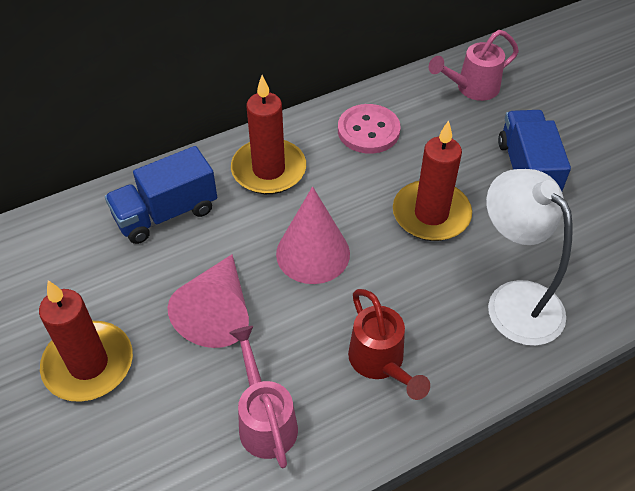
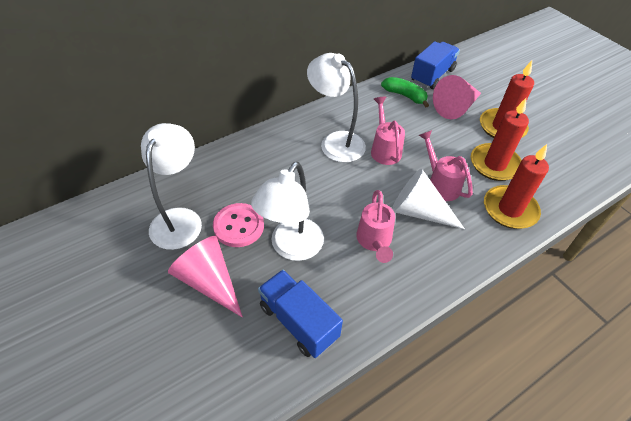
green banana: none = 0 -> [381,77,429,108] = 1
pink watering can: [229,326,298,468] [429,30,519,101] = 2 -> [356,190,395,263] [371,97,405,165] [419,130,473,201] = 3
red watering can: [348,289,430,400] = 1 -> none = 0
white cone: none = 0 -> [392,169,465,229] = 1
white lamp: [486,169,573,346] = 1 -> [141,123,202,250] [251,162,324,261] [307,53,366,163] = 3

